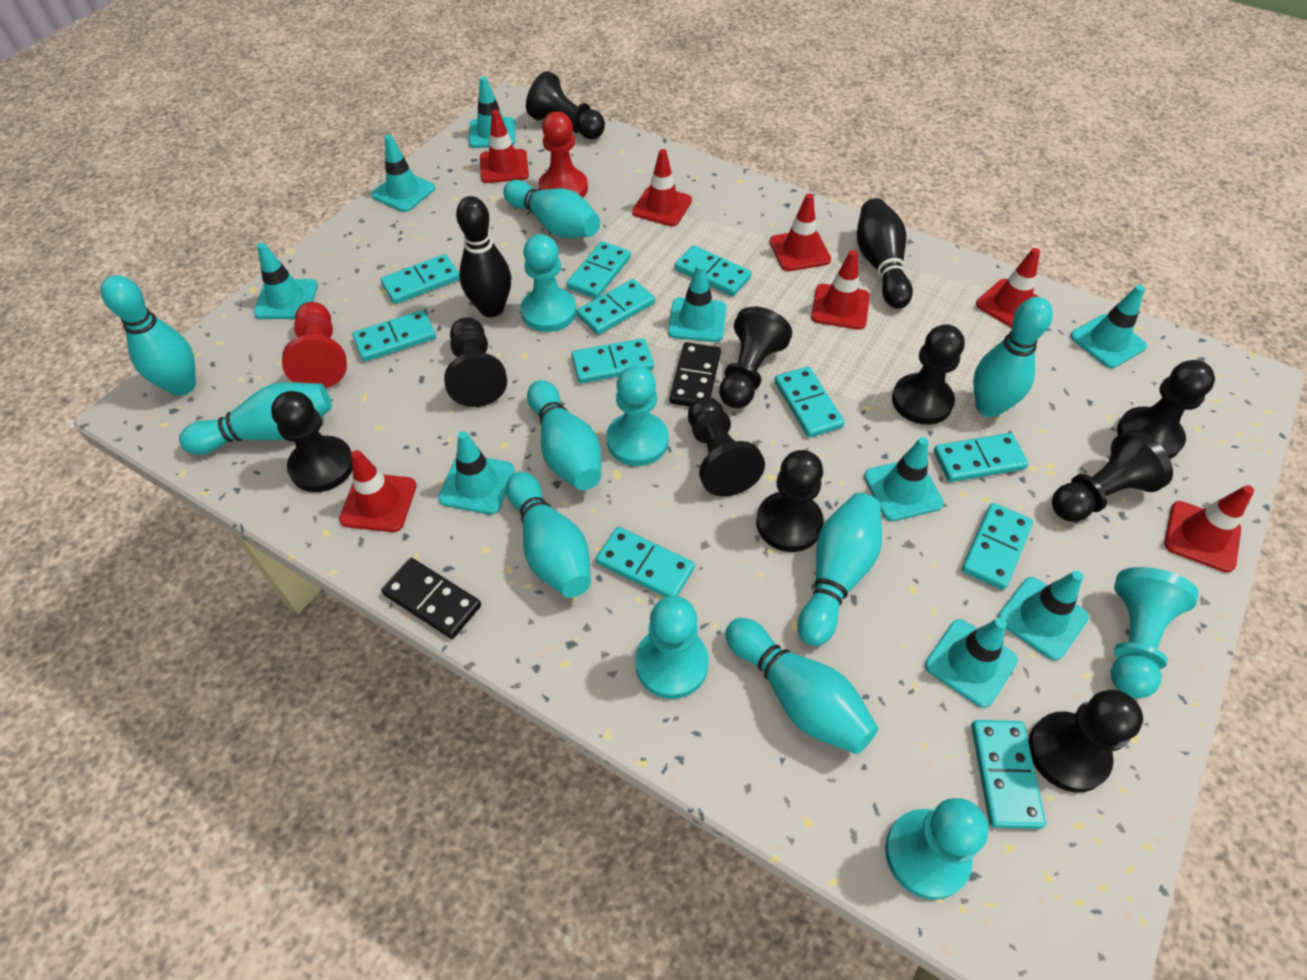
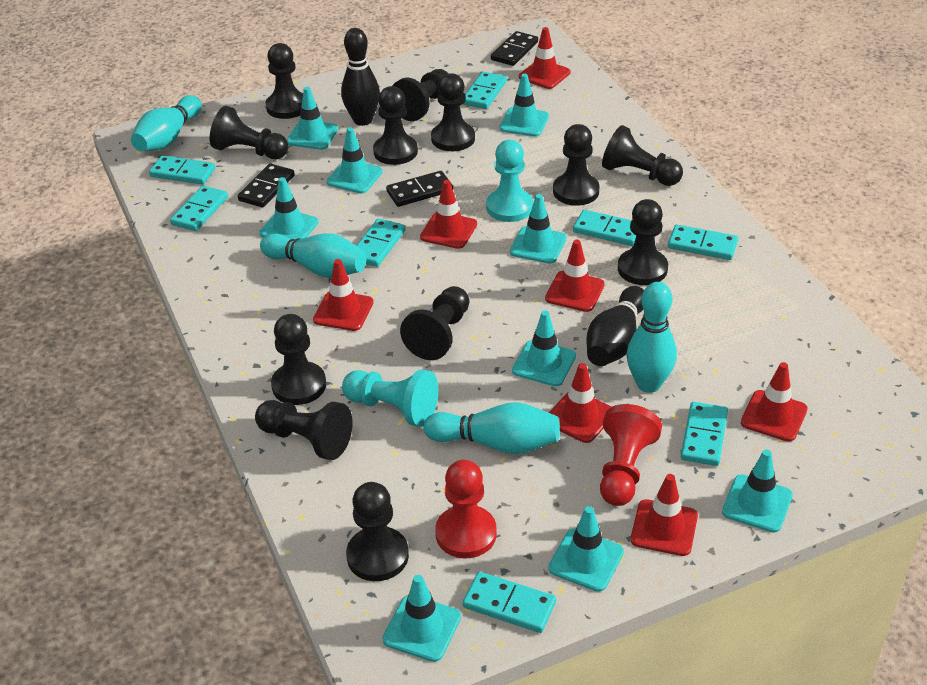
black domino: [381,558,481,639] [669,342,721,407] = 2 -> [238,164,295,207] [386,171,453,207] [491,31,538,66] = 3
black pawn: [271,391,353,492] [444,317,507,407] [526,71,605,139] [688,397,765,497] [719,307,792,408] [756,450,824,552] [892,324,965,425] [1028,690,1143,793] [1052,430,1173,522] [1117,360,1215,459] = 10 -> [210,106,288,159] [255,400,353,460] [266,43,303,119] [271,314,326,405] [346,482,409,581] [373,86,418,165] [392,69,448,121] [400,286,469,360] [431,73,475,151] [553,124,600,206] [602,125,683,186] [618,199,668,285] = 12
turquoise bowling pin: [101,275,196,396] [179,382,332,455] [503,180,600,238] [506,472,591,598] [527,380,601,490] [725,618,878,754] [797,493,882,646] [973,297,1053,417] = 8 -> [131,95,202,151] [260,233,366,278] [424,402,560,454] [627,282,677,393] = 4
turquoise domino: [352,310,436,362] [381,254,460,304] [567,241,631,299] [571,338,654,383] [576,279,655,335] [596,527,695,597] [674,245,752,296] [774,366,845,437] [934,433,1029,482] [962,503,1033,590] [971,720,1046,829] = 11 -> [149,155,215,185] [170,186,228,231] [356,218,405,267] [463,72,507,109] [463,572,556,633] [573,210,636,246] [668,224,738,260] [681,402,728,466] = 8
turquoise pawn: [520,234,577,332] [607,365,669,466] [635,596,709,699] [885,798,988,900] [1111,567,1198,698] = 5 -> [342,370,438,427] [486,140,533,222] = 2

